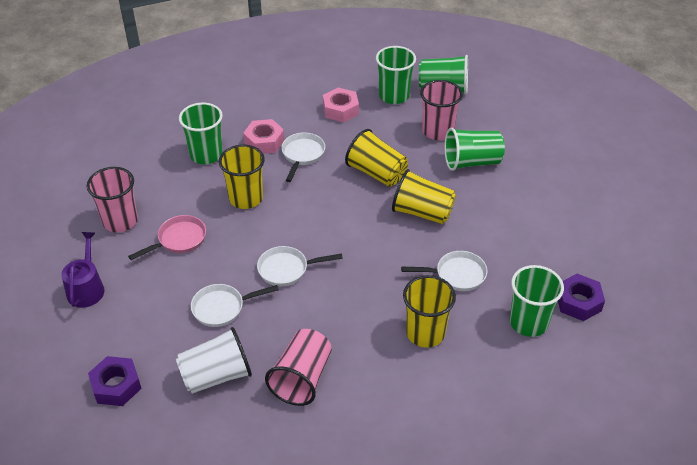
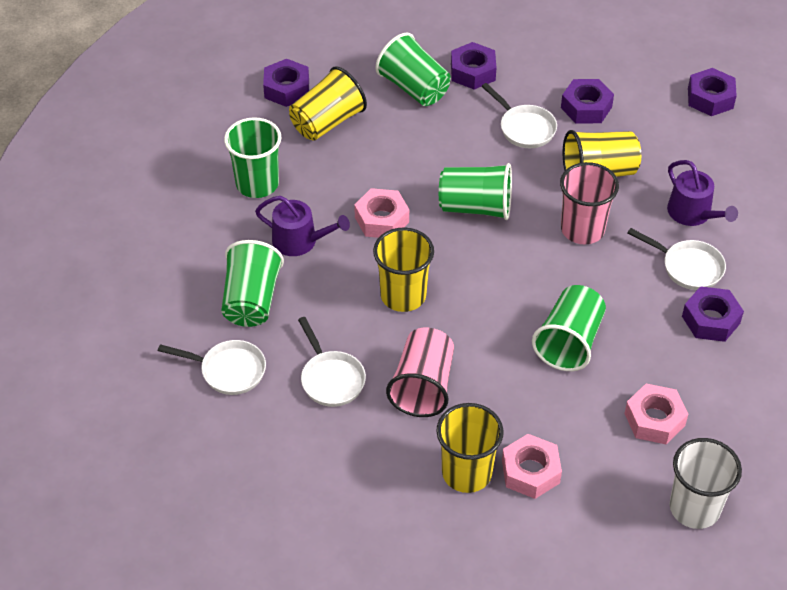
pink cup: [87,167,138,233] [265,329,332,406] [420,80,463,140] = 3 -> [386,328,454,417] [560,162,619,244] = 2
pink nut: [243,119,284,154] [323,88,359,123] = 2 -> [354,188,409,238] [502,434,562,499] [624,384,688,444] = 3
pink pan: [128,215,206,260] = 1 -> none = 0
purple nut: [88,356,142,406] [558,274,605,321] = 2 -> [263,59,309,107] [451,42,497,90] [561,79,614,124] [682,286,744,342] [688,68,737,116] = 5
purple watering can: [61,232,105,308] = 1 -> [255,196,350,256] [667,160,738,226] = 2

